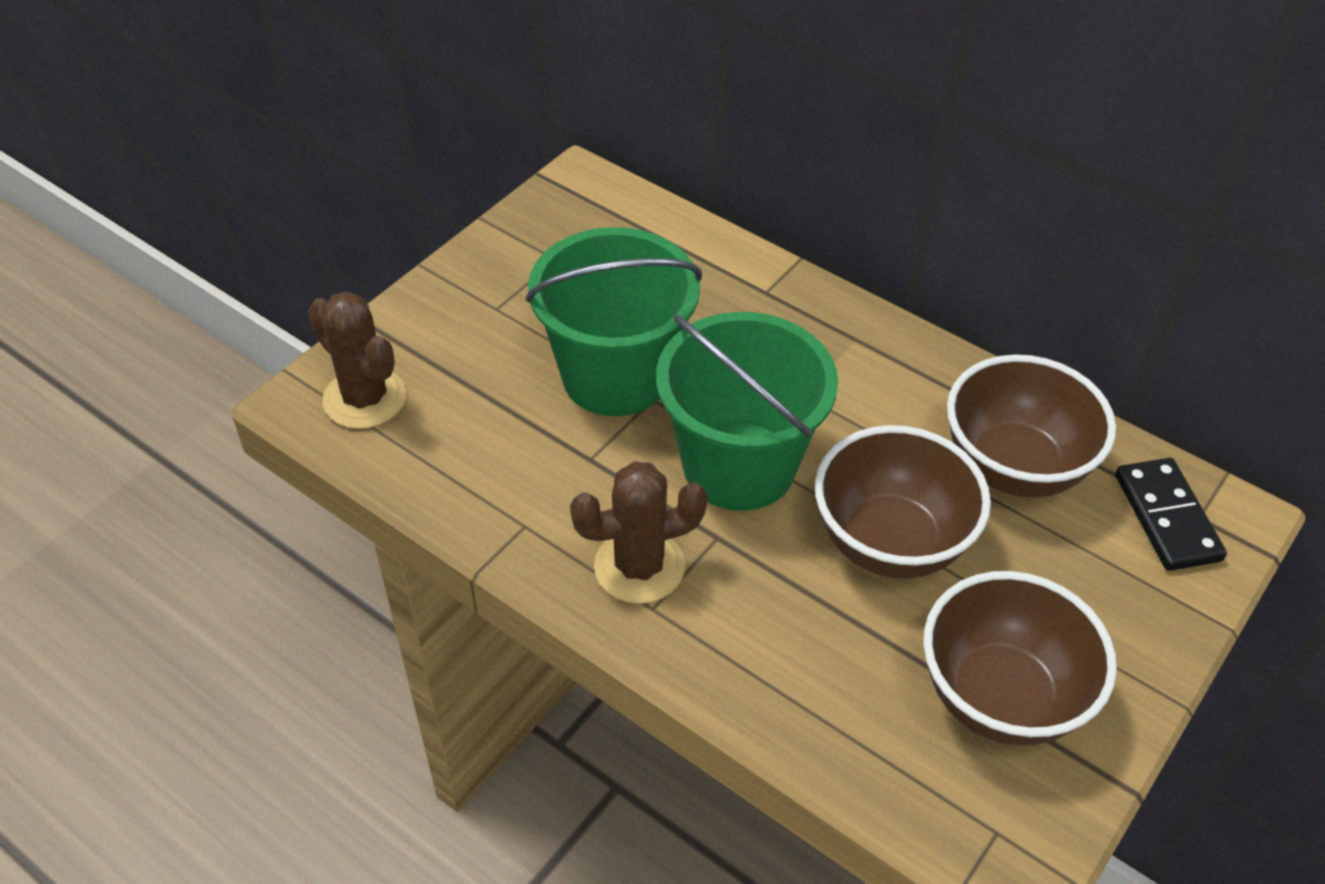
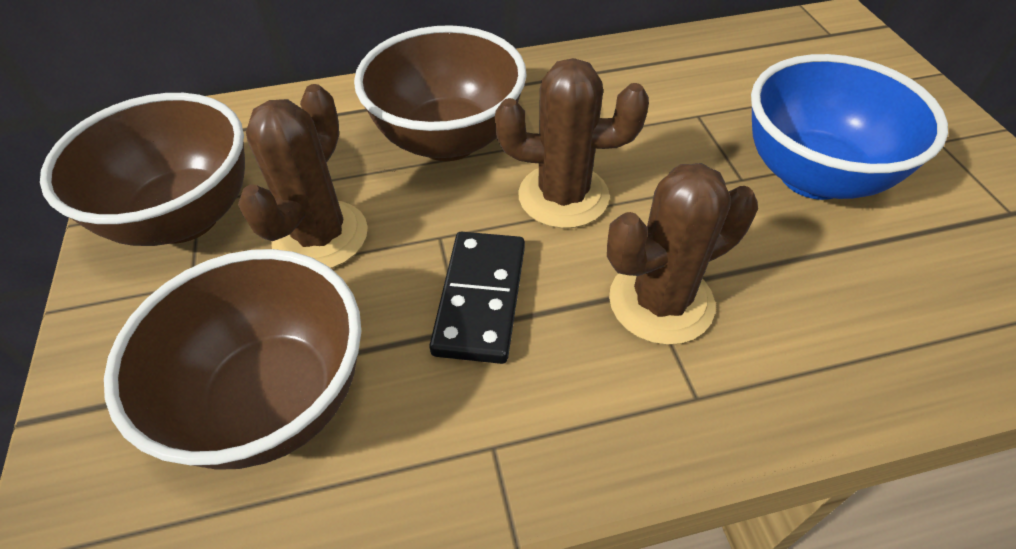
blue bowl: none = 0 -> [751,54,948,200] = 1
brown cactus: [308,292,406,429] [570,461,707,604] = 2 -> [238,84,368,268] [495,58,649,228] [607,163,758,345] = 3
green bucket: [525,227,702,416] [656,312,838,511] = 2 -> none = 0

